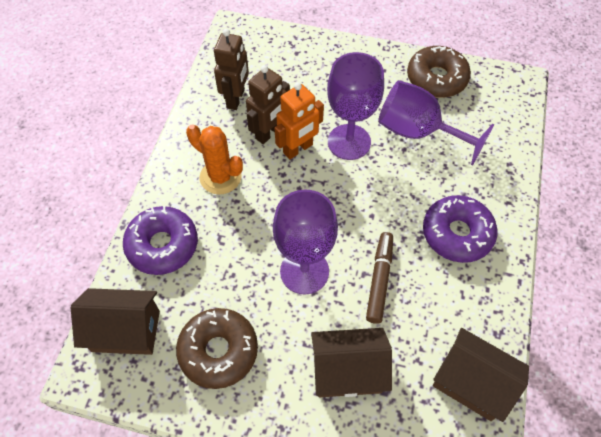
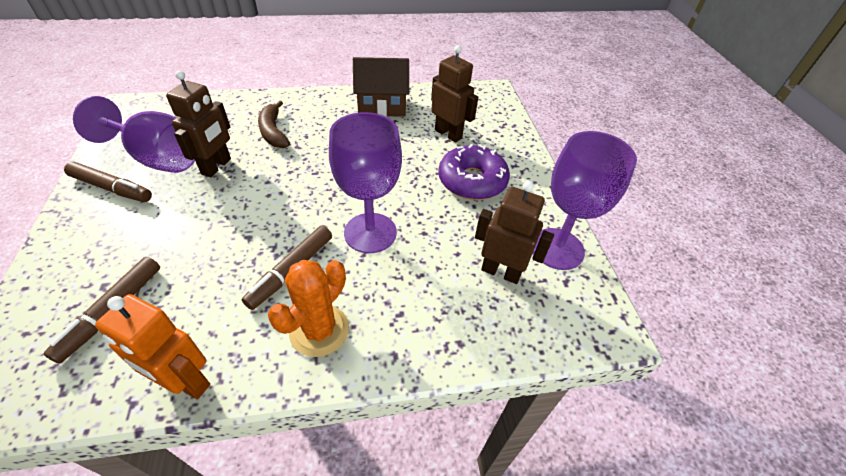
brown banana: none = 0 -> [258,100,290,148] = 1
brown donut: [176,308,258,389] [407,46,471,98] = 2 -> none = 0
brown house: [71,288,160,355] [311,328,392,397] [433,328,529,422] = 3 -> [353,57,409,117] = 1
brown marker: [366,232,393,324] = 1 -> [43,257,160,364] [64,162,152,202] [241,226,332,310] = 3
brown robot: [214,29,249,110] [246,65,290,144] = 2 -> [166,70,231,177] [431,45,478,143] [475,181,554,284] = 3
purple donut: [123,206,198,275] [423,195,497,263] = 2 -> [438,144,510,200] = 1

